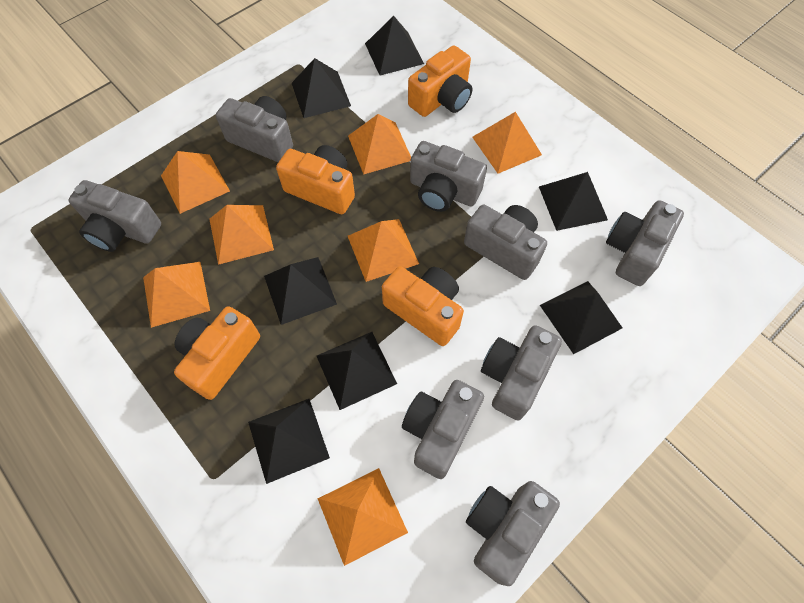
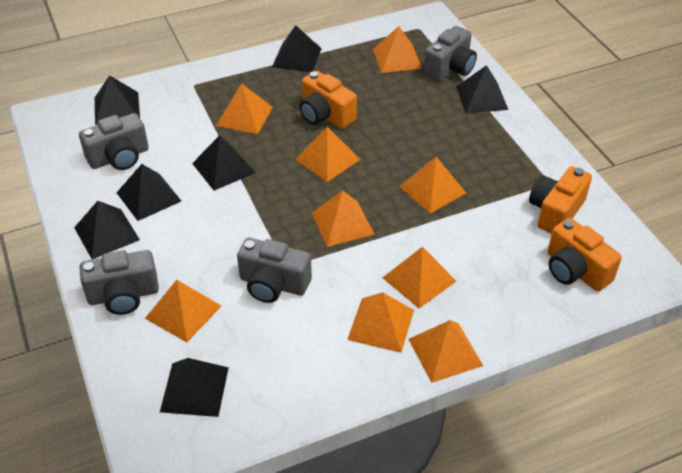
grey camera: [68,180,161,252] [216,96,293,162] [402,380,484,479] [410,141,487,212] [464,205,547,280] [466,481,560,586] [481,325,562,421] [606,200,684,286] = 8 -> [79,113,149,170] [80,250,159,315] [237,238,312,303] [423,26,477,82] = 4
orange camera: [174,306,260,400] [276,145,355,214] [382,266,464,346] [408,45,472,117] = 4 -> [300,71,357,129] [529,166,592,234] [548,218,622,291] = 3
orange pyramid: [143,262,210,328] [161,151,230,214] [209,205,274,265] [317,468,408,566] [348,114,411,174] [348,219,419,282] [472,112,542,174] = 7 -> [145,280,221,342] [216,83,273,134] [295,126,360,182] [311,190,375,247] [347,292,414,353] [373,26,422,73] [382,247,456,308] [399,157,466,213] [409,320,483,383] = 9

